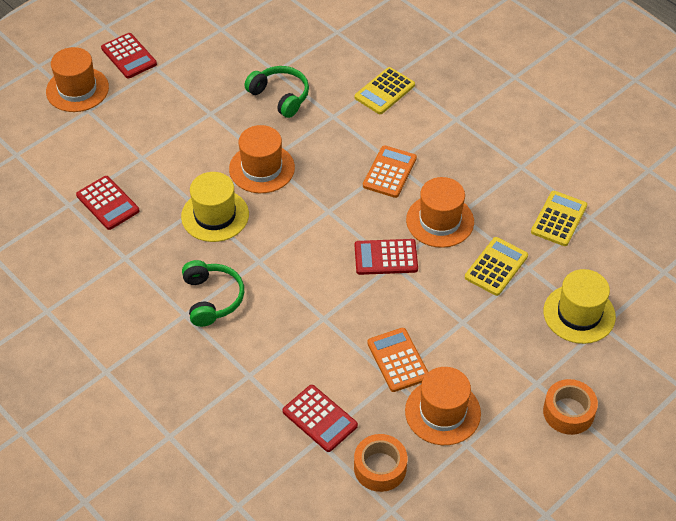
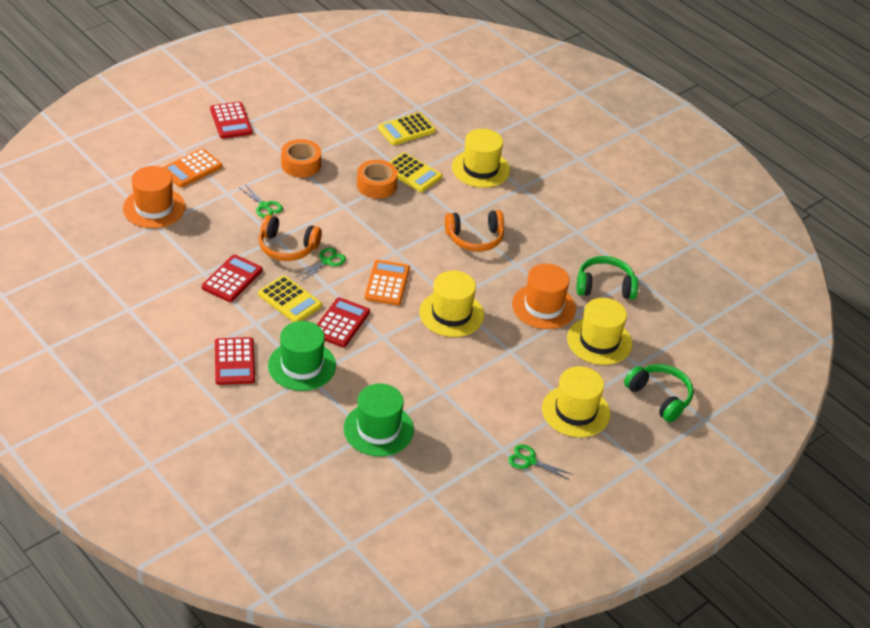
green hat: none = 0 -> [268,321,336,391] [344,384,414,456] = 2
green scissors: none = 0 -> [238,184,283,218] [296,247,346,282] [508,444,574,480] = 3
orange hat: [46,47,109,112] [229,125,295,193] [405,367,481,445] [406,177,474,248] = 4 -> [123,166,186,228] [512,264,576,329] = 2
orange headphones: none = 0 -> [259,215,322,261] [445,210,504,251] = 2
yellow hat: [181,172,249,242] [543,269,616,344] = 2 -> [419,271,484,337] [452,129,510,188] [542,366,610,437] [567,298,632,365] = 4

